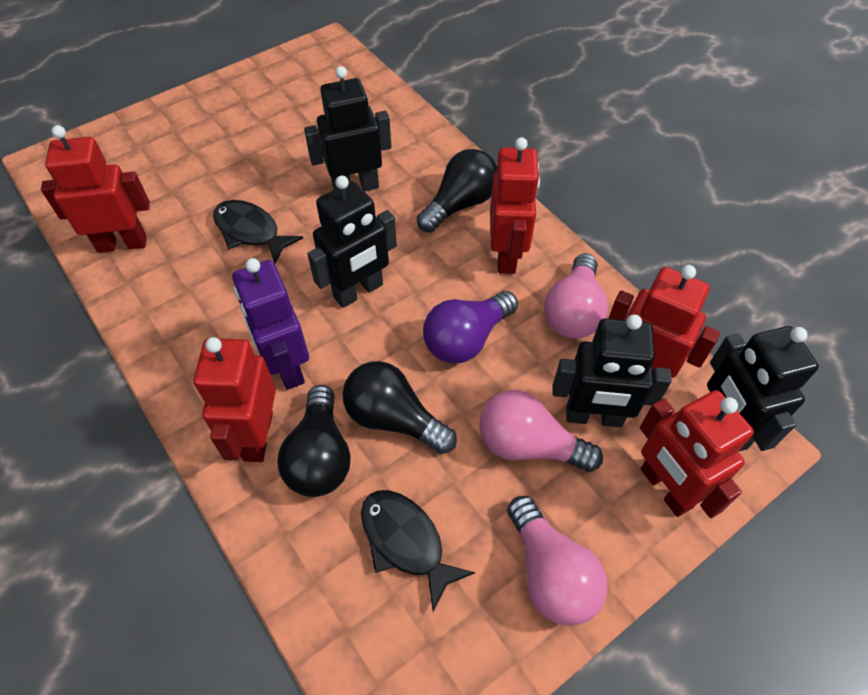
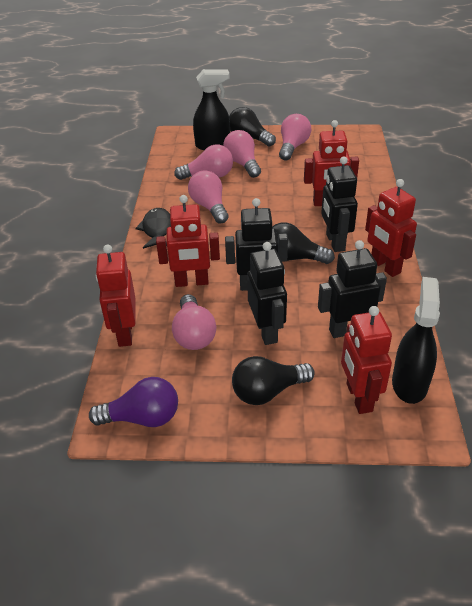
black fish: [213,200,304,264] [361,490,475,612] = 2 -> [135,208,171,249] = 1
black spray bottle: none = 0 -> [193,69,230,150] [392,277,440,404] = 2
pink light bulb: [480,390,603,472] [507,496,607,626] [544,253,608,339] = 3 -> [172,294,216,350] [174,145,233,180] [188,170,229,224] [223,130,261,178] [279,114,311,160] = 5
purple robot: [232,258,309,390] = 1 -> none = 0

